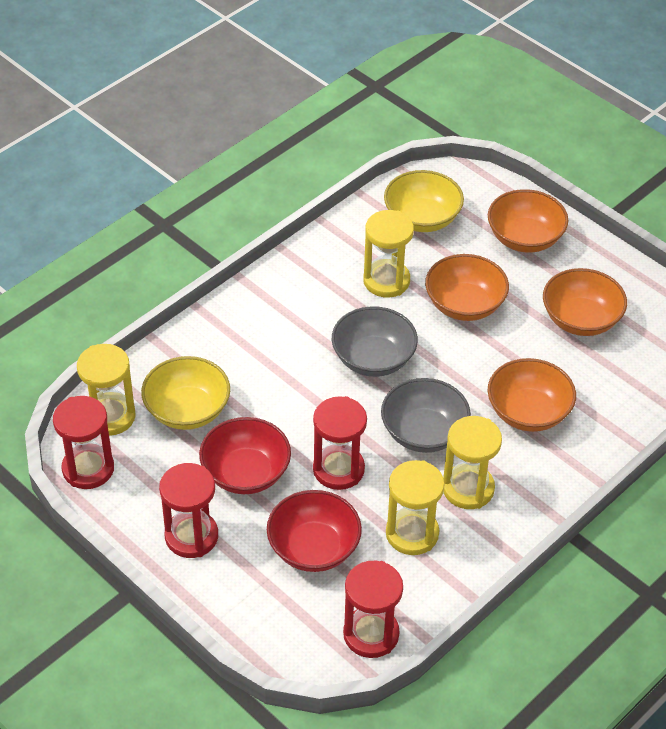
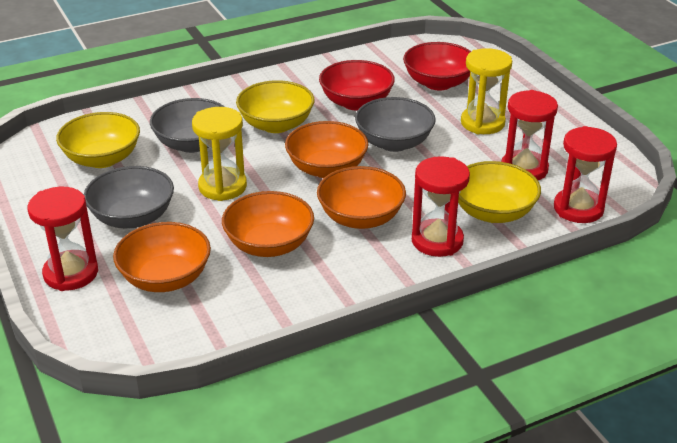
grey bowl: [332,306,418,377] [381,378,471,453] = 2 -> [84,166,174,228] [150,98,225,153] [355,97,436,152] = 3
yellow bowl: [141,356,230,430] [384,170,464,232] = 2 -> [56,112,140,168] [236,80,314,133] [458,161,541,223] = 3
yellow hourglass: [77,344,136,436] [363,210,414,298] [386,460,445,555] [443,416,502,509] = 4 -> [192,107,247,201] [461,48,512,134] = 2

